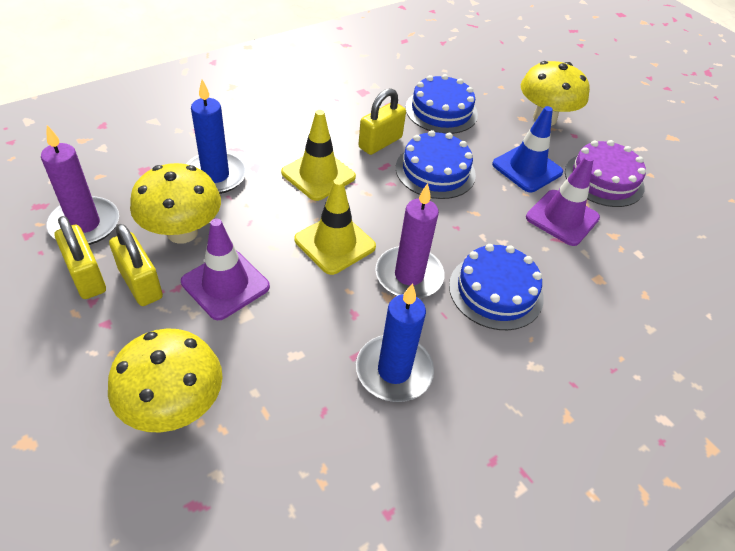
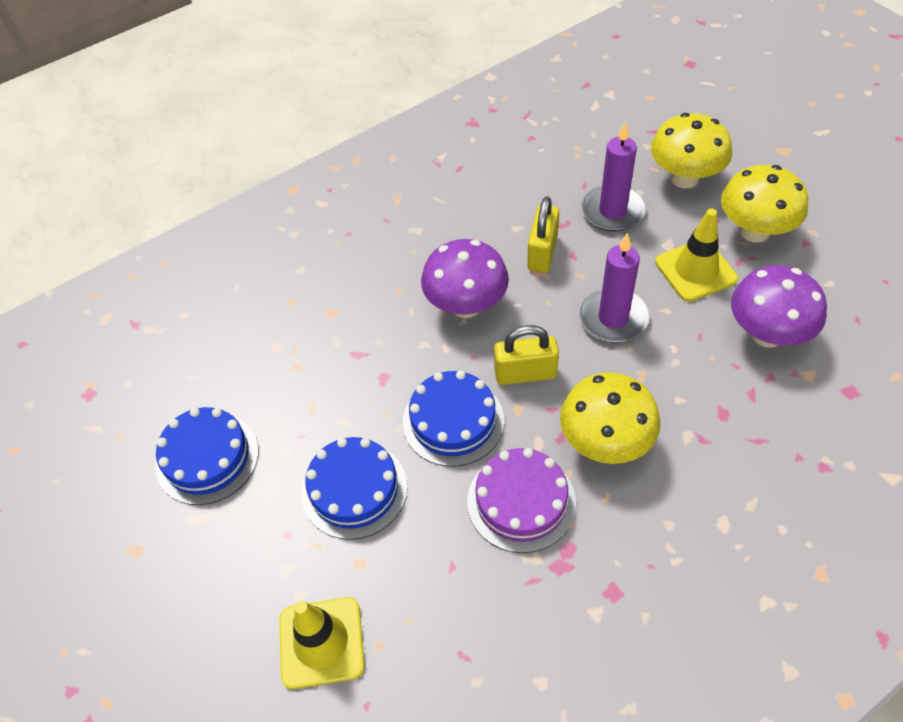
blue candle: [187,80,247,194] [356,283,434,402] = 2 -> none = 0
blue traffic cone: [492,106,563,192] = 1 -> none = 0
purple mushroom: none = 0 -> [421,239,509,318] [731,265,827,348] = 2
purple traffic cone: [181,218,270,320] [526,155,600,246] = 2 -> none = 0
yellow padlock: [55,216,106,299] [109,224,163,306] [358,88,406,155] = 3 -> [494,325,559,385] [527,197,560,273] = 2

